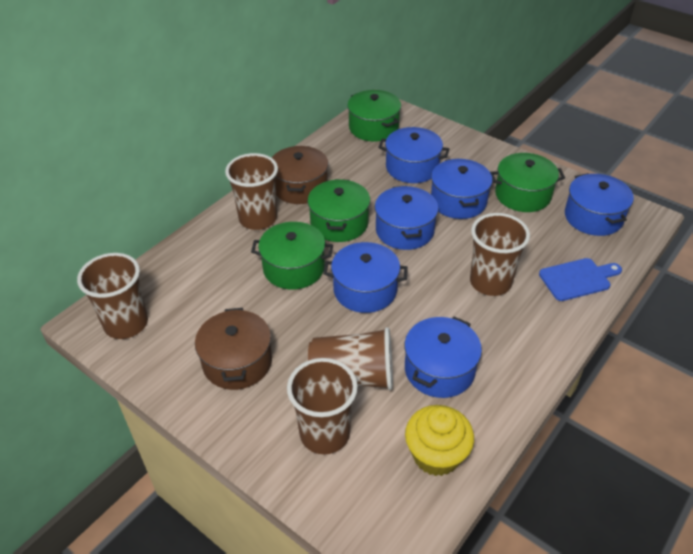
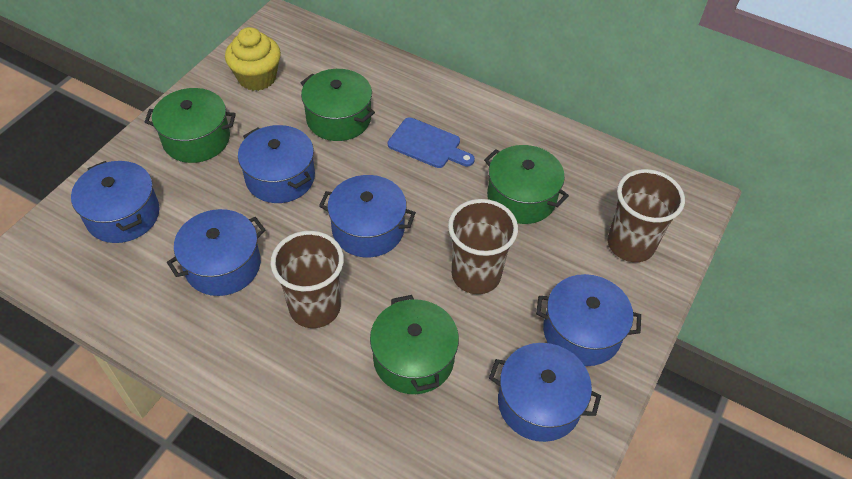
brown cup: [77,253,148,339] [225,153,278,230] [287,358,358,454] [308,327,393,390] [470,213,530,296] = 5 -> [271,231,344,328] [448,199,518,294] [608,169,685,262] = 3
brown pot: [195,308,272,390] [272,146,328,204] = 2 -> none = 0

